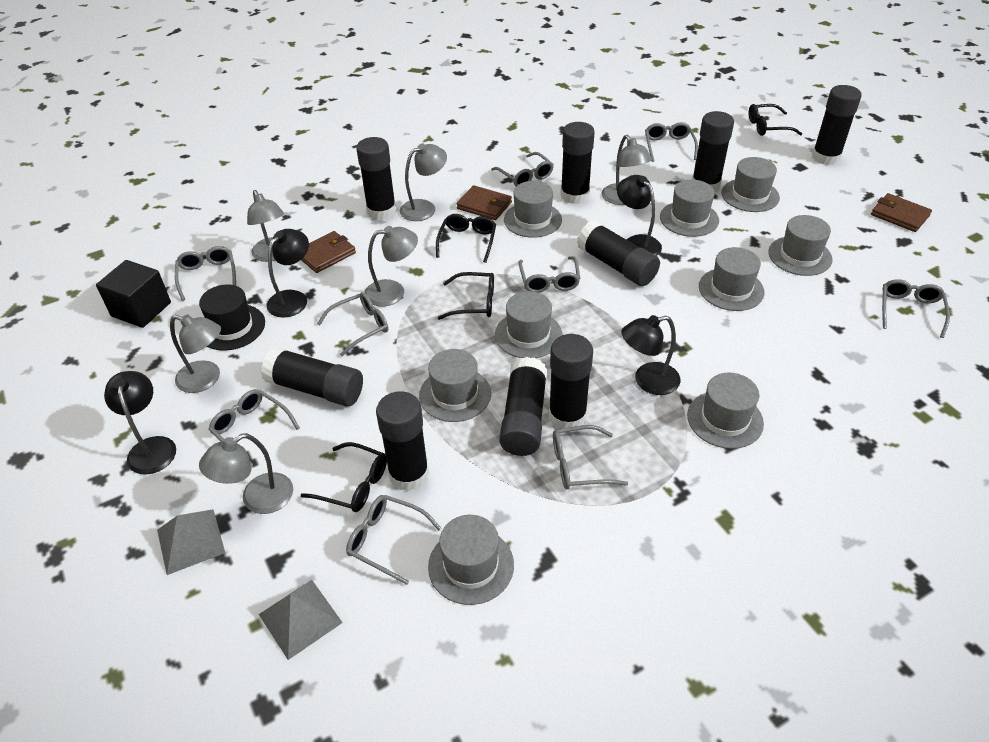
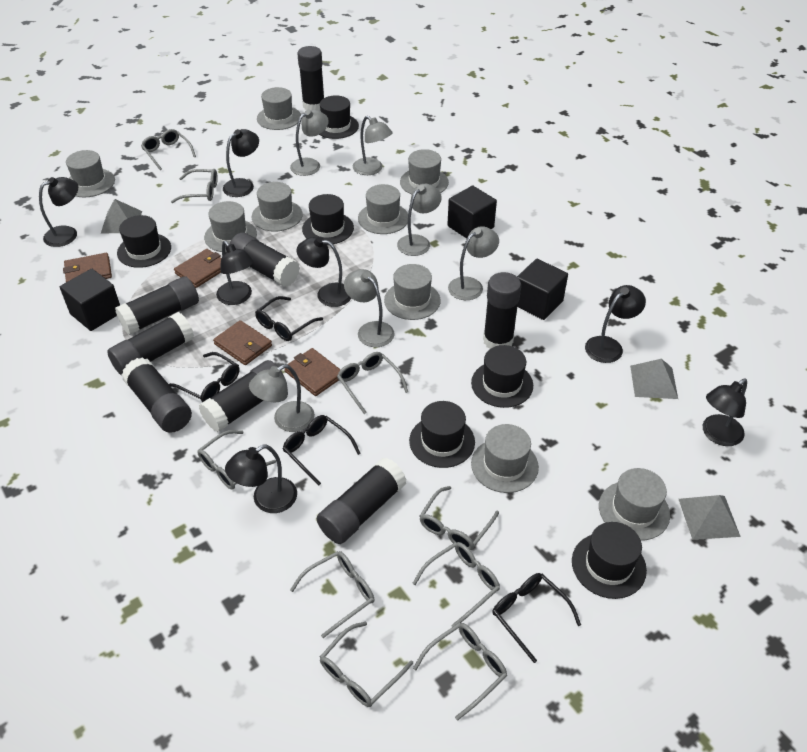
black cube: [96,260,171,328] = 1 -> [60,269,120,331] [447,186,497,238] [517,259,568,320] = 3
black glue stick: [261,347,363,407] [356,137,396,220] [376,391,429,491] [499,357,548,456] [549,334,593,429] [560,122,595,204] [577,221,660,286] [692,111,734,192] [812,85,862,165] = 9 -> [107,312,194,376] [115,276,199,335] [122,357,192,433] [199,360,285,432] [230,233,300,287] [297,46,324,111] [316,458,407,544] [483,272,521,349] = 8
black hat: [199,284,265,351] = 1 -> [117,215,171,268] [302,194,354,245] [319,96,359,139] [409,401,475,468] [471,345,533,408] [572,522,647,599] = 6
black lamp: [104,371,176,475] [266,229,309,318] [617,175,662,256] [621,315,681,395] = 4 -> [39,177,78,247] [216,241,254,305] [223,129,259,197] [225,444,297,513] [297,237,351,307] [585,285,646,363] [703,379,747,446] = 7
brown wallet: [301,231,356,273] [457,185,512,220] [871,193,932,232] = 3 -> [63,253,112,282] [174,249,221,288] [213,320,272,365] [284,348,341,396] = 4
grey pyramid: [157,509,225,575] [259,580,343,660] = 2 -> [101,199,142,234] [630,359,678,399] [679,495,741,540] = 3

